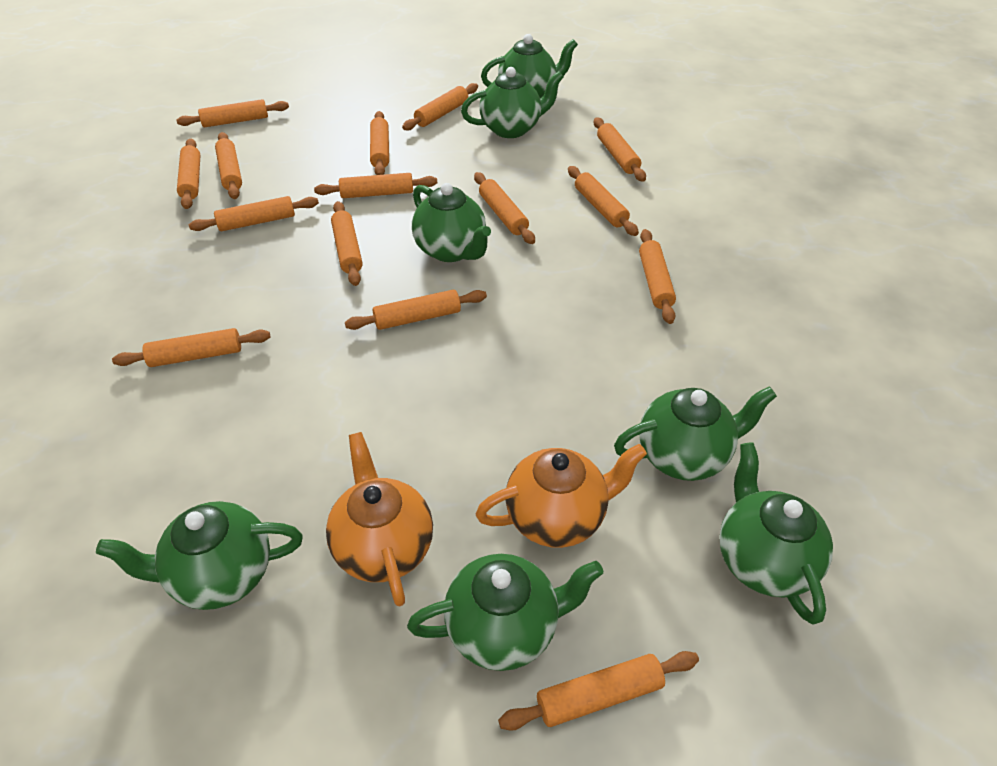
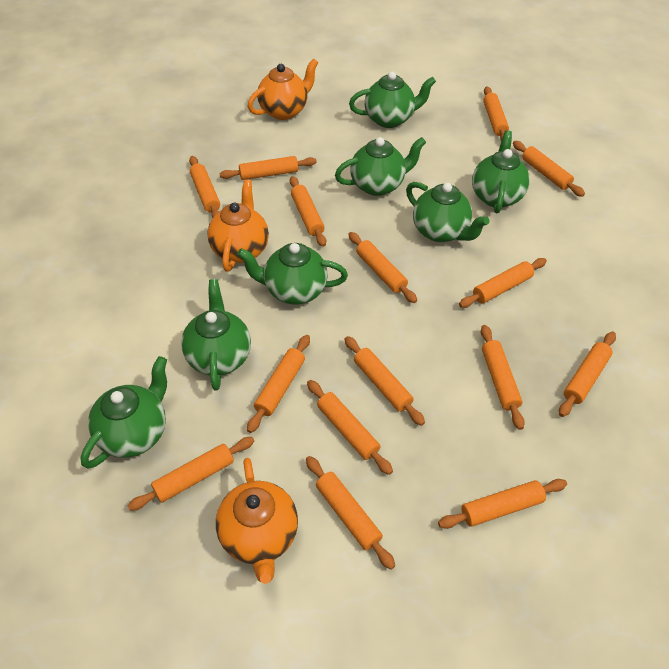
orange teapot: [326,432,433,607] [476,444,647,548] = 2 -> [207,180,269,272] [216,458,298,584] [248,58,319,120] = 3

